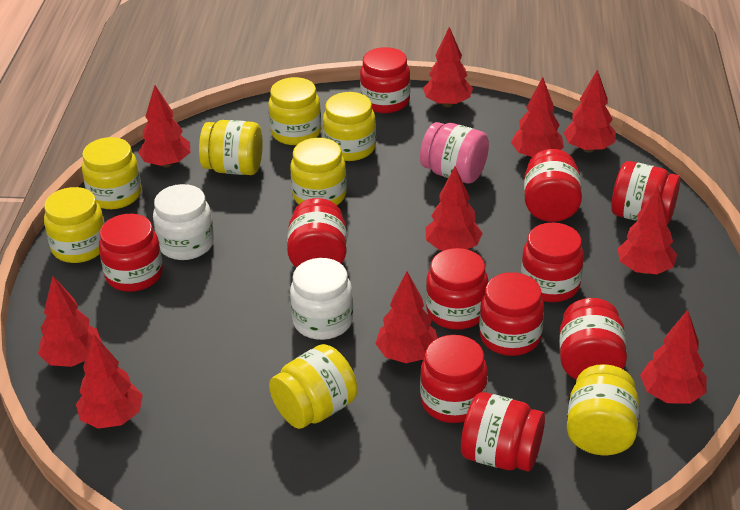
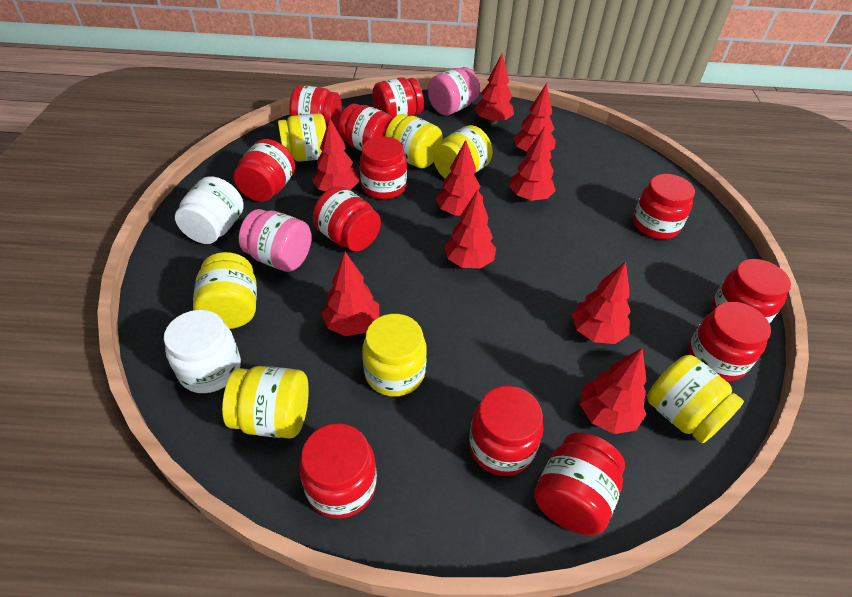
pink jar: [420,122,489,184] = 1 -> [239,209,311,272] [428,67,480,115] = 2
red jar: [99,214,163,292] [287,198,347,268] [360,47,410,113] [420,335,488,423] [426,248,488,330] [461,392,545,471] [479,272,544,356] [521,223,584,302] [524,149,582,222] [559,298,627,380] [611,161,680,224] = 11 -> [234,139,295,202] [289,85,341,129] [299,423,377,519] [313,186,381,251] [338,104,393,151] [360,136,407,199] [372,77,424,118] [469,386,543,476] [534,432,625,535] [633,174,695,239] [688,302,771,381] [712,259,791,324] = 12
red tree: [38,276,102,367] [76,334,143,429] [138,85,190,167] [375,272,437,363] [423,27,473,107] [426,166,483,250] [511,77,564,158] [563,70,616,153] [617,187,677,274] [640,310,707,404] = 10 -> [312,118,359,191] [322,252,379,336] [436,140,483,216] [444,189,496,268] [474,54,514,124] [509,126,556,201] [514,83,556,152] [572,261,631,344] [580,348,646,434] = 9
yellow jar: [44,187,105,263] [82,137,141,209] [199,120,263,175] [268,77,321,145] [269,344,357,429] [290,138,347,205] [323,92,376,161] [567,364,639,455] = 8 -> [193,252,257,329] [222,366,309,438] [278,113,326,162] [362,314,427,396] [385,114,443,168] [433,125,493,178] [647,355,744,443] = 7

